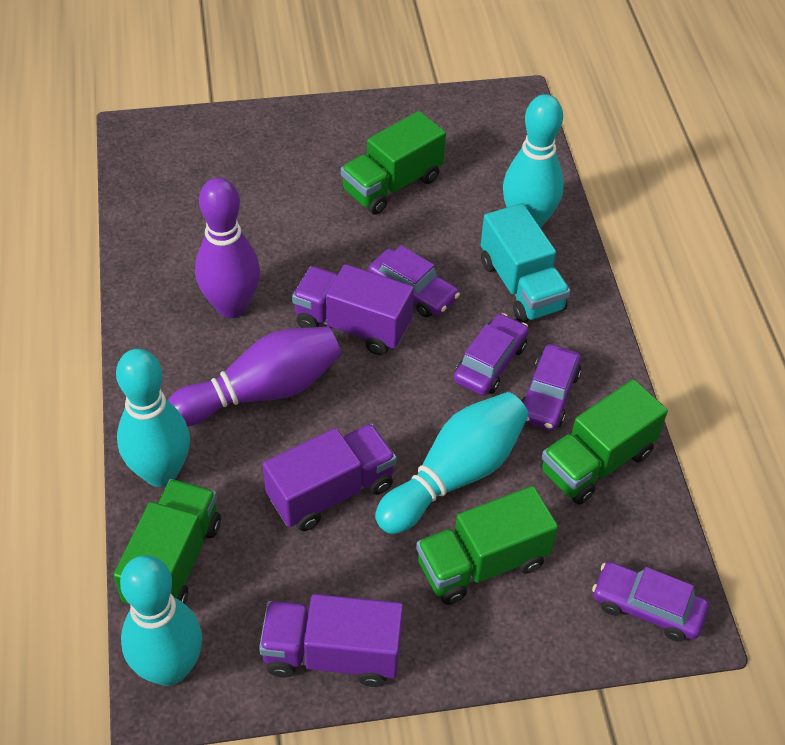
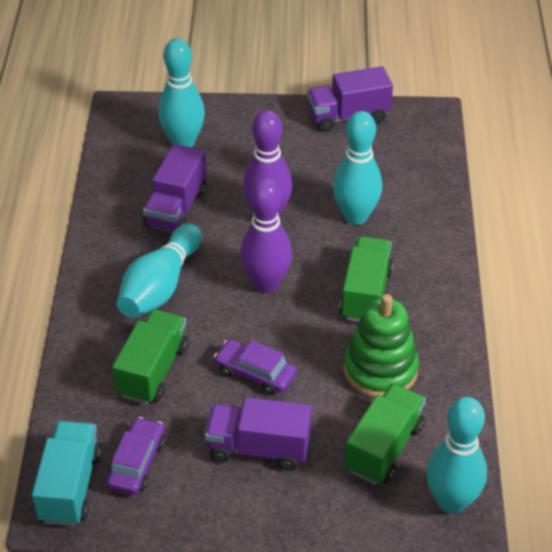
green stacking toy: none = 0 -> [343,294,419,398] = 1
green truck: [113,479,221,606] [341,111,446,215] [416,486,558,605] [540,379,668,505] = 4 -> [112,309,189,404] [339,236,393,322] [345,383,426,484] = 3
purple car: [369,245,460,317] [454,313,529,395] [521,344,581,431] [592,562,709,642] = 4 -> [106,417,165,495] [214,339,297,395] = 2

